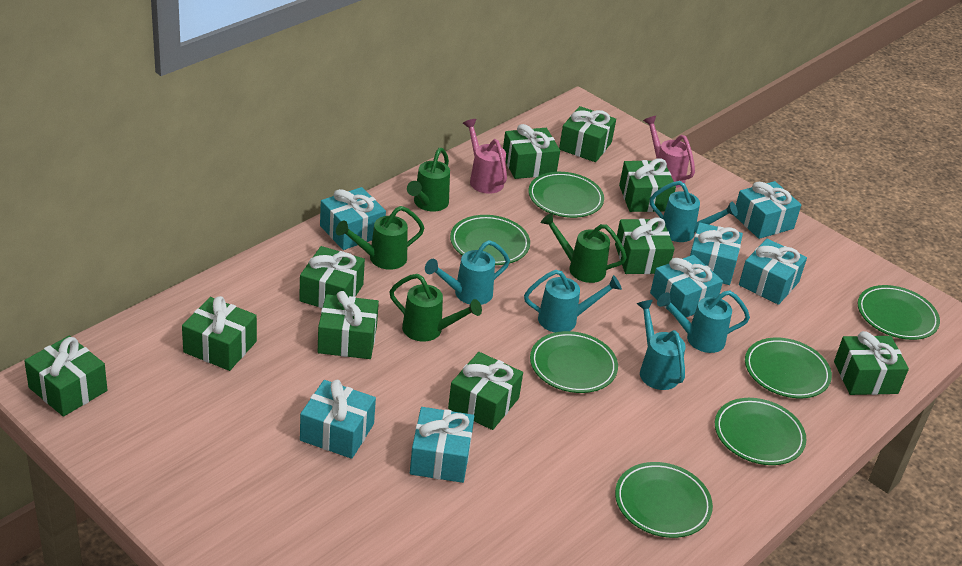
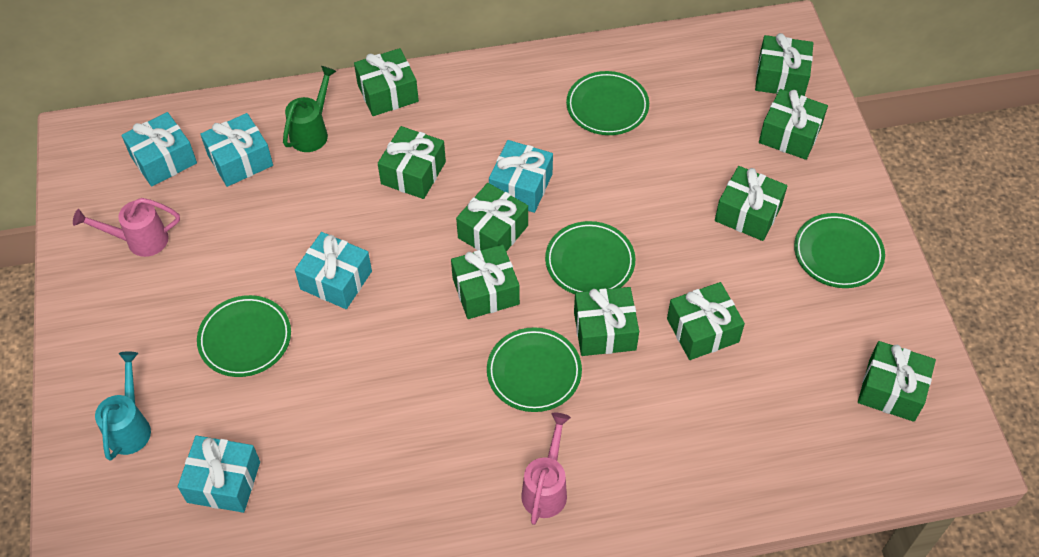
green plate: [450,215,530,265] [529,172,604,218] [530,331,618,393] [615,462,713,538] [715,398,806,465] [745,338,832,398] [858,285,940,340] = 7 -> [197,295,291,377] [487,327,582,412] [545,221,635,294] [566,71,649,135] [794,213,885,288] = 5
green watering can: [336,206,424,270] [389,274,482,342] [407,148,450,212] [540,213,627,283] = 4 -> [283,66,336,152] = 1
turquoise gift: [300,380,376,459] [320,187,386,250] [410,407,474,483] [650,255,723,317] [690,222,743,285] [735,181,801,239] [739,239,807,305] = 7 -> [122,112,197,187] [178,435,260,513] [200,113,273,187] [295,232,372,309] [489,140,553,213] = 5
turquoise watering can: [425,240,510,305] [524,270,622,332] [636,300,686,390] [650,181,738,242] [657,290,750,353] = 5 -> [95,352,151,461] = 1

